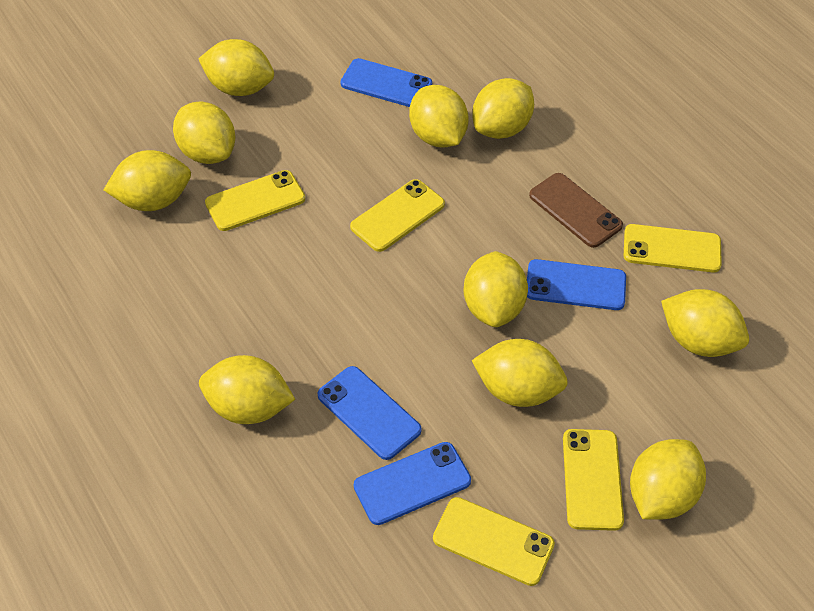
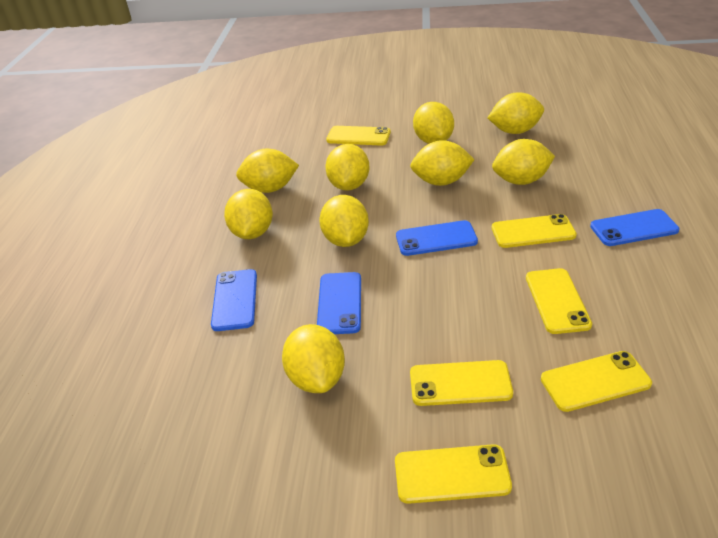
brown phone: [529,173,623,248] = 1 -> none = 0
yellow lemon: [104,150,191,211] [173,101,235,164] [199,39,274,96] [199,355,295,424] [409,85,469,147] [463,251,528,327] [471,339,568,407] [472,78,534,139] [630,439,706,520] [661,289,749,357] = 10 -> [224,189,273,239] [236,148,299,193] [282,324,345,393] [319,195,369,247] [325,144,370,191] [410,140,475,186] [413,102,454,144] [488,92,544,134] [492,139,555,185] = 9
yellow phone: [205,170,305,231] [350,179,445,252] [433,497,555,586] [563,429,624,531] [624,224,722,272] = 5 -> [326,126,391,145] [395,444,512,504] [410,360,513,406] [492,214,577,248] [526,268,592,334] [541,351,652,412] = 6

